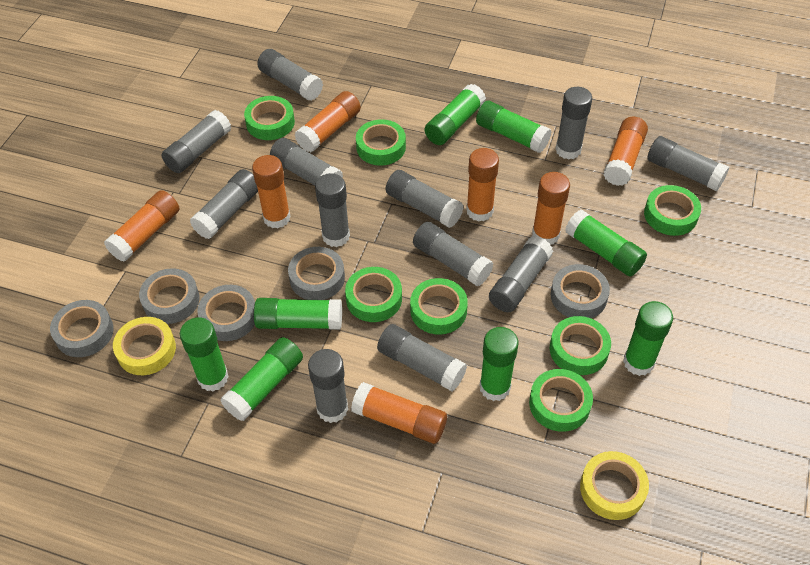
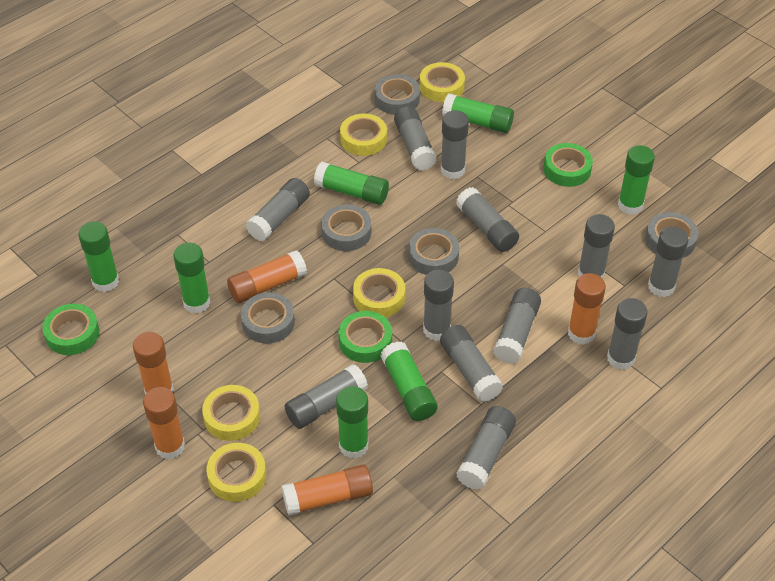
green glue stick: [180,317,229,391] [220,337,303,421] [254,298,342,330] [425,84,486,145] [476,101,552,153] [480,327,519,401] [565,210,647,276] [623,301,673,376] = 8 -> [78,222,119,292] [173,243,211,314] [314,162,389,205] [336,386,369,459] [381,341,438,421] [442,93,514,133] [618,145,655,215] = 7
green tape: [244,96,295,140] [345,267,402,322] [356,119,406,166] [410,278,468,335] [529,369,593,432] [550,316,611,375] [644,185,701,236] = 7 -> [43,304,99,355] [338,311,392,363] [543,143,593,187] = 3
orange glue stick: [104,190,179,262] [252,155,291,229] [295,91,361,152] [351,382,447,444] [466,148,499,222] [532,172,570,245] [604,117,648,186] = 7 -> [133,332,174,395] [143,387,185,459] [227,250,307,303] [281,465,373,516] [568,273,606,345] = 5
yellow tape: [113,317,176,375] [580,451,649,520] = 2 -> [202,385,260,441] [207,443,266,502] [340,113,387,156] [353,268,405,317] [420,62,465,102] = 5

